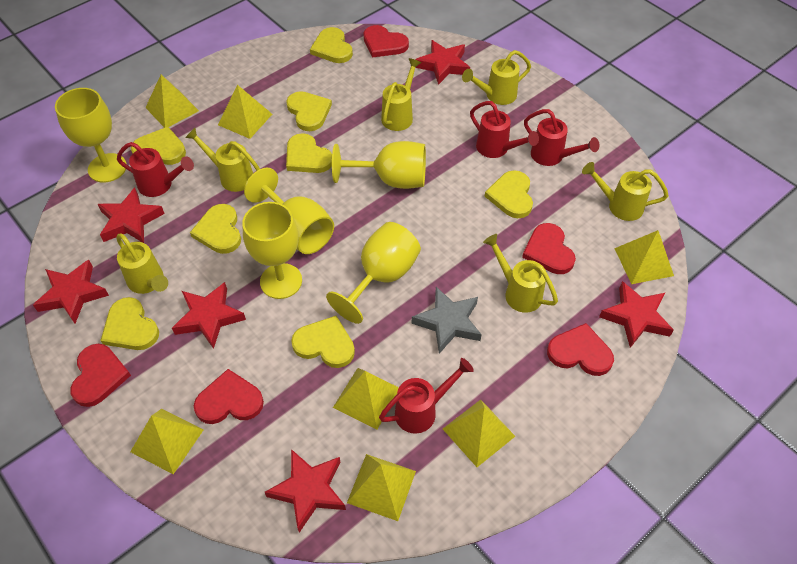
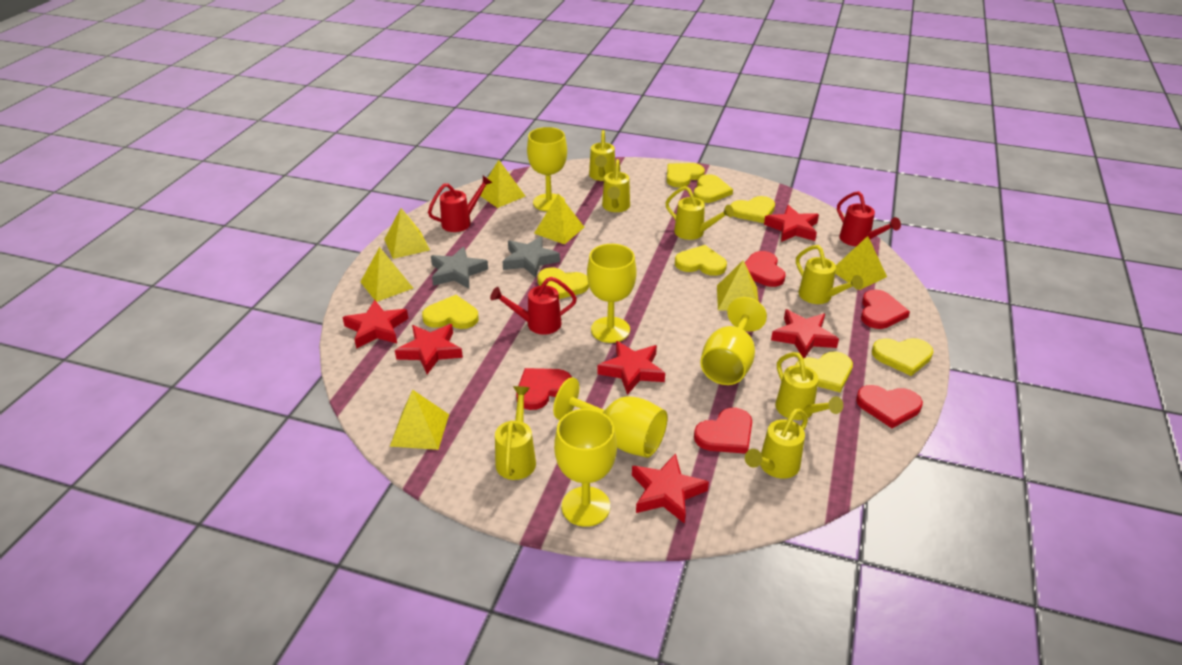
grey star: [412,287,482,354] = 1 -> [431,246,488,289] [502,236,560,278] = 2
red watering can: [117,142,194,197] [379,358,474,434] [470,101,539,158] [524,109,599,166] = 4 -> [428,176,492,232] [490,277,577,335] [837,191,901,246] = 3
yellow watering can: [116,233,168,294] [185,128,260,192] [381,58,421,131] [462,50,531,105] [483,234,558,313] [582,162,669,221] = 6 -> [495,386,536,480] [589,130,615,181] [602,159,630,212] [665,186,734,240] [745,409,808,479] [775,352,843,420] [796,245,863,304] = 7

